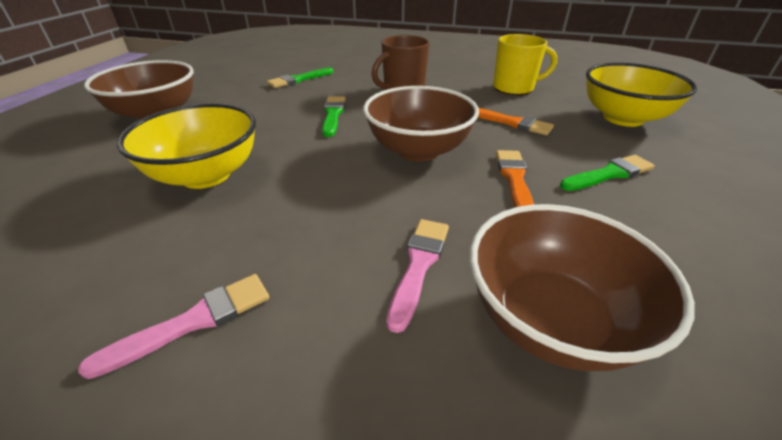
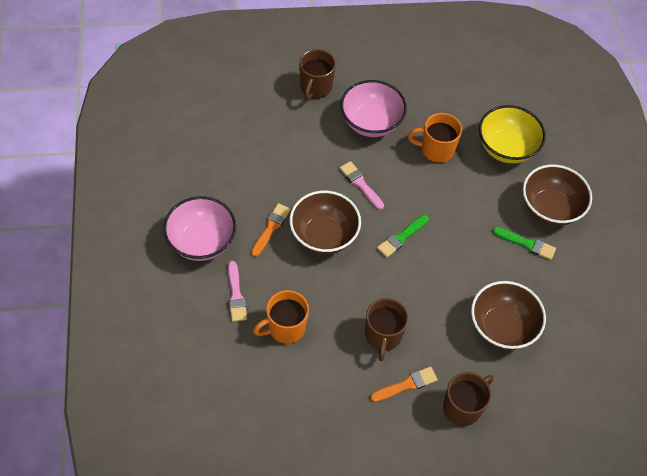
brown mug: [371,35,430,90] = 1 -> [299,49,336,101] [365,298,409,361] [443,372,493,426] = 3
green brush: [267,67,333,88] [322,97,346,137] [560,155,655,191] = 3 -> [377,215,429,257] [493,227,556,260] = 2
orange mug: none = 0 -> [253,290,309,344] [408,113,462,163] = 2
pink bowl: none = 0 -> [163,196,236,261] [340,80,407,137] = 2
yellow bowl: [117,103,256,189] [586,63,697,127] = 2 -> [479,105,546,163] = 1
yellow mug: [493,34,557,95] = 1 -> none = 0

